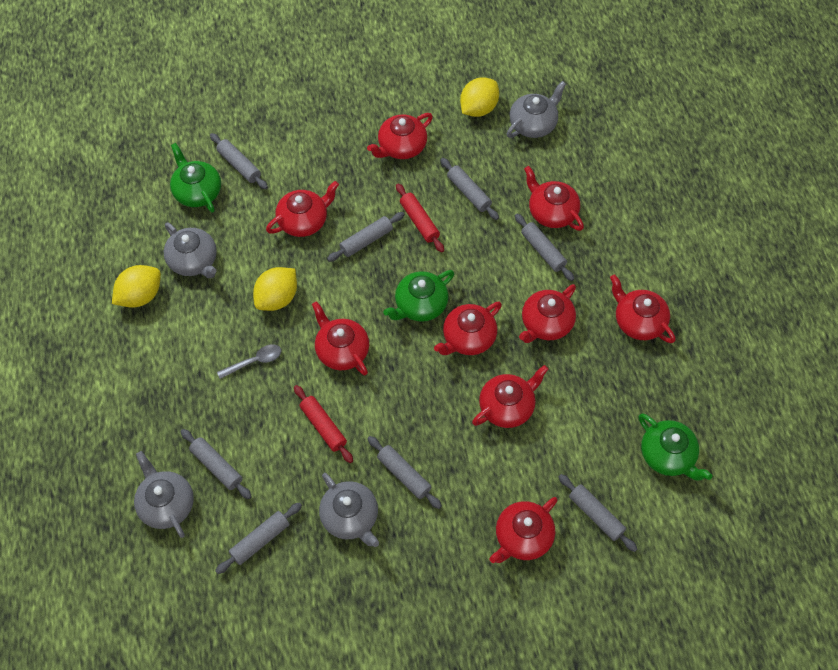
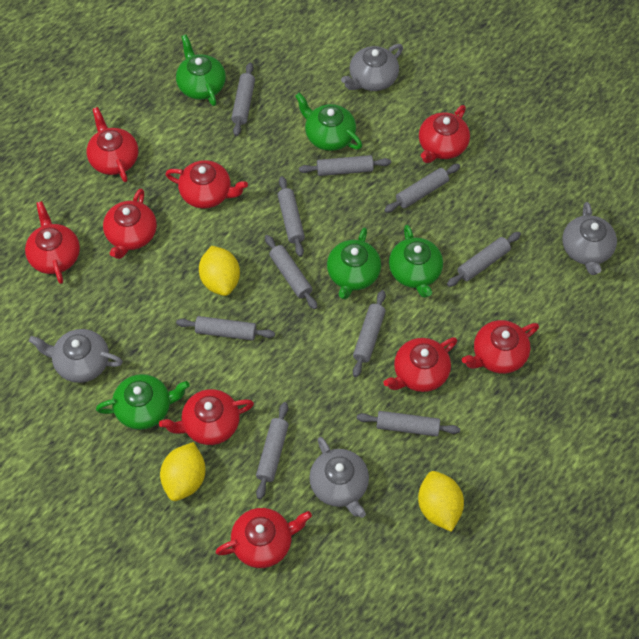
green teapot: [170,143,221,213] [383,270,454,322] [639,414,712,480] = 3 -> [96,374,190,430] [176,35,226,106] [295,93,362,151] [327,227,381,299] [389,225,443,298] = 5
grey rolling pin: [181,429,252,499] [210,133,268,190] [215,502,302,574] [327,212,405,262] [367,436,442,509] [440,158,499,220] [515,214,574,281] [559,474,637,552] = 8 -> [176,316,275,341] [231,63,255,136] [256,402,289,499] [265,235,318,310] [278,176,305,257] [299,155,391,176] [353,290,386,377] [357,411,460,437] [384,164,460,213] [447,232,521,287] = 10
grey spoon: [217,344,281,379] = 1 -> none = 0
red rolling pin: [294,385,353,463] [396,183,444,253] = 2 -> none = 0

